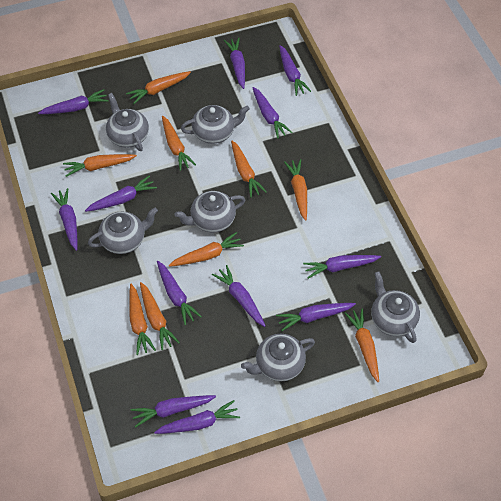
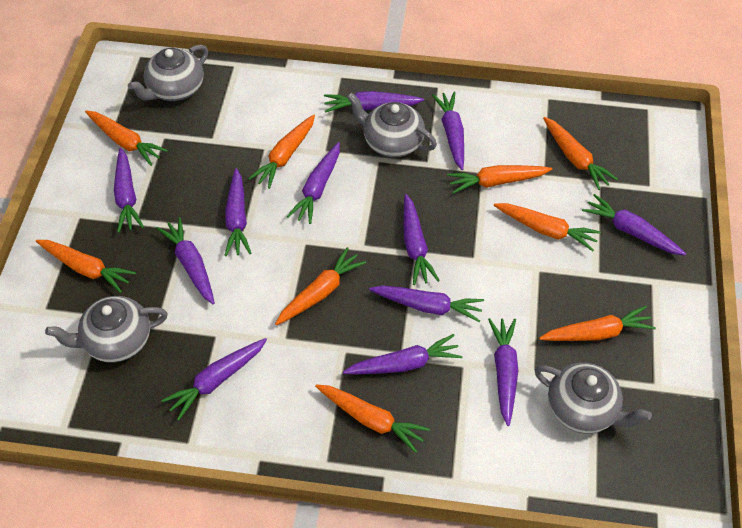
grey teapot: [88,207,158,254] [106,93,149,151] [175,191,245,233] [181,105,250,144] [241,334,315,381] [371,271,420,343] = 6 -> [45,296,168,363] [128,45,208,101] [347,93,437,157] [535,363,652,433] = 4

